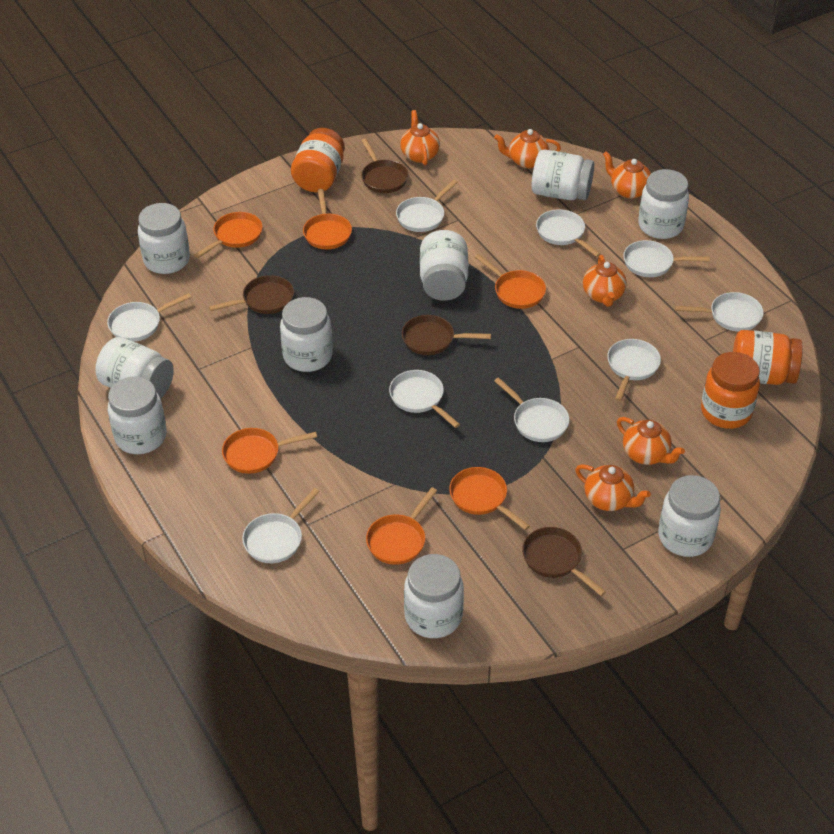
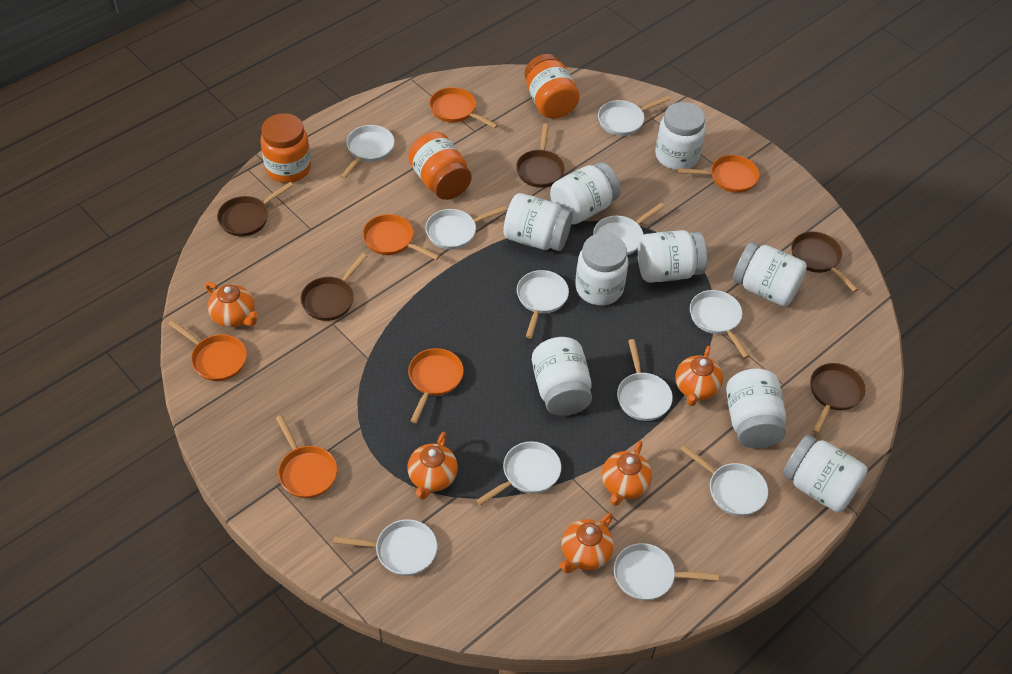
brown pan: [209,275,294,314] [361,139,408,193] [402,315,491,355] [522,527,606,596] = 4 -> [217,182,294,237] [300,253,367,321] [516,123,565,188] [791,231,859,292] [810,363,866,434] = 5
orange teapot: [400,110,440,165] [494,129,561,169] [575,464,651,511] [583,255,627,307] [603,151,651,199] [617,417,685,465] = 6 -> [205,282,258,328] [407,432,458,500] [560,513,614,573] [602,441,652,506] [675,346,723,406] = 5
white pan: [107,293,191,342] [242,488,320,563] [389,370,460,428] [396,179,458,232] [494,377,569,442] [536,209,601,257] [607,339,661,401] [623,240,710,277] [675,292,764,332] = 9 -> [333,519,437,576] [340,125,395,179] [425,206,507,250] [476,441,561,506] [517,270,569,339] [593,203,665,255] [598,96,671,136] [614,543,719,600] [617,339,673,421] [680,445,768,516] [690,290,750,358] = 11

